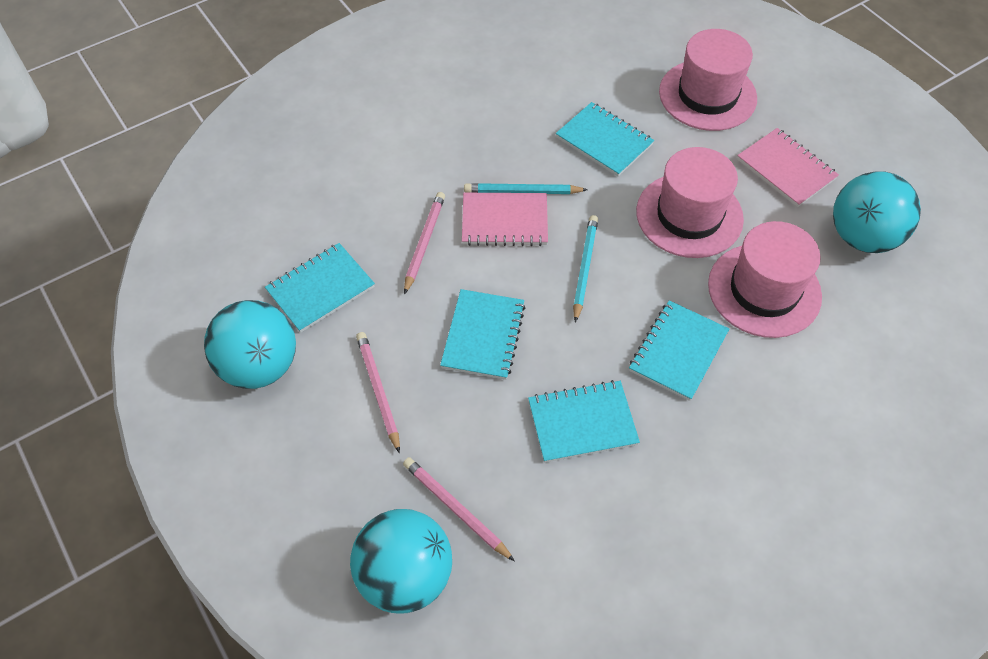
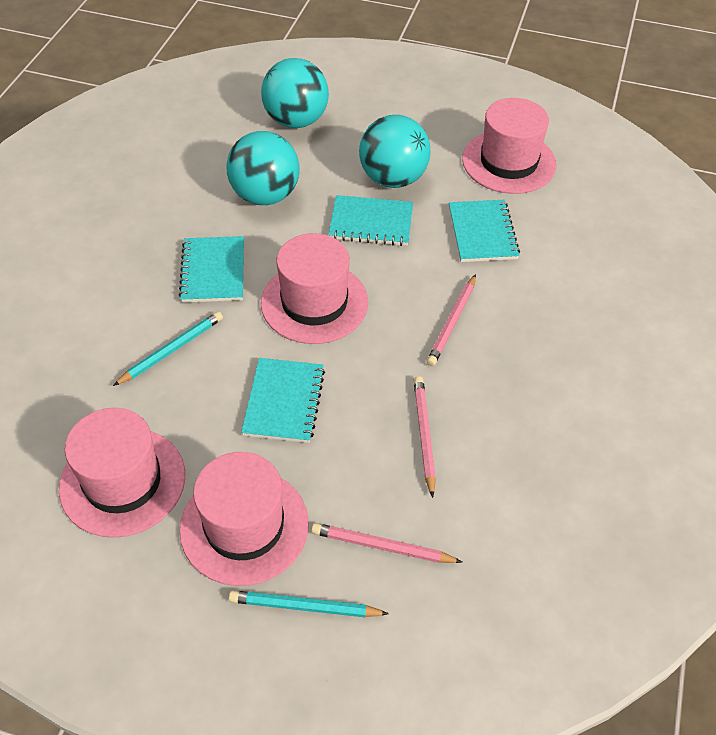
pink hat: [636,147,744,258] [659,29,757,131] [708,221,822,338] = 3 -> [59,408,185,538] [179,452,309,586] [261,233,368,344] [462,98,556,194] = 4
pink notebook: [462,193,548,246] [737,128,839,207] = 2 -> none = 0
turquoise notebook: [265,243,375,333] [440,289,525,380] [528,380,640,463] [556,102,654,177] [629,300,729,401] = 5 -> [179,236,244,303] [241,358,325,443] [328,195,413,246] [449,200,520,262] = 4

